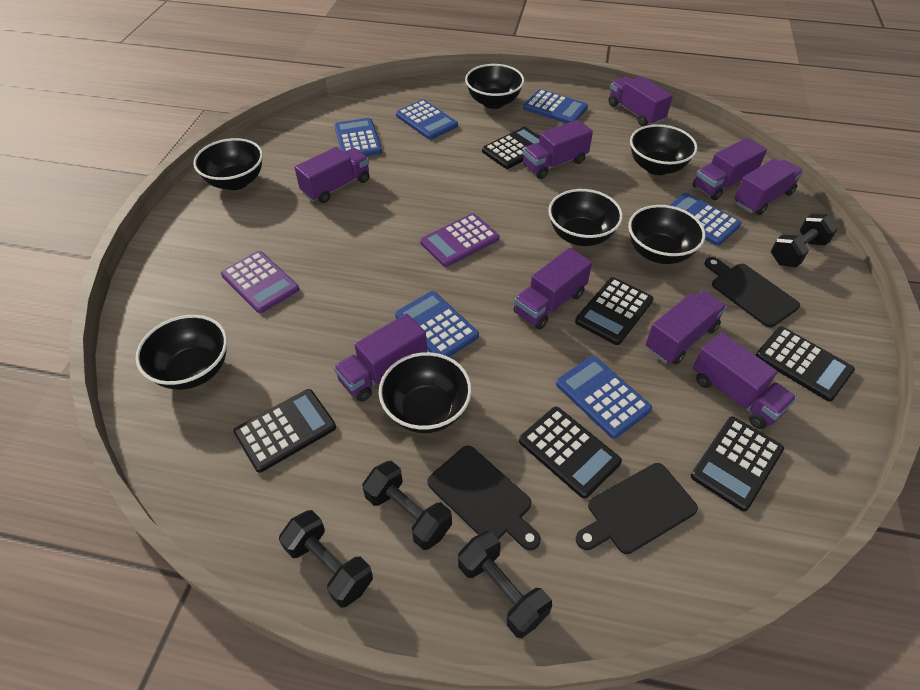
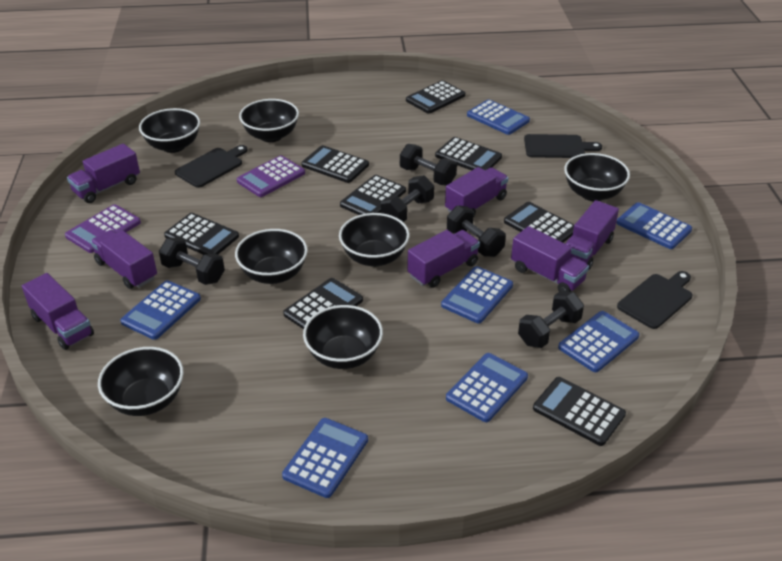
black calculator: [233,389,336,473] [482,127,540,169] [519,407,622,499] [575,277,654,345] [691,416,784,512] [756,326,855,401] = 6 -> [164,213,239,255] [283,278,363,329] [301,145,369,183] [340,175,406,215] [406,80,465,114] [435,137,502,171] [504,202,574,242] [533,377,626,446] = 8
black dumbbell: [279,510,373,607] [362,461,452,550] [458,531,552,638] [771,214,838,267] = 4 -> [159,237,225,285] [381,175,434,222] [400,144,457,185] [447,205,506,257] [518,291,584,348] = 5
blue calculator: [334,118,382,156] [395,291,479,357] [396,100,458,140] [523,89,588,123] [556,356,652,439] [669,193,742,246] = 6 -> [120,280,201,340] [282,418,368,498] [441,266,513,323] [446,353,528,422] [467,99,530,135] [558,311,639,372] [616,202,692,249] = 7
purple truck: [295,147,369,203] [334,314,427,402] [513,248,592,329] [522,119,593,179] [609,76,673,126] [645,291,727,364] [693,137,767,200] [693,332,797,429] [734,158,803,215] = 9 -> [22,273,94,350] [67,144,140,203] [91,230,157,289] [407,230,480,288] [445,167,508,217] [511,226,589,292] [565,200,619,269] = 7

